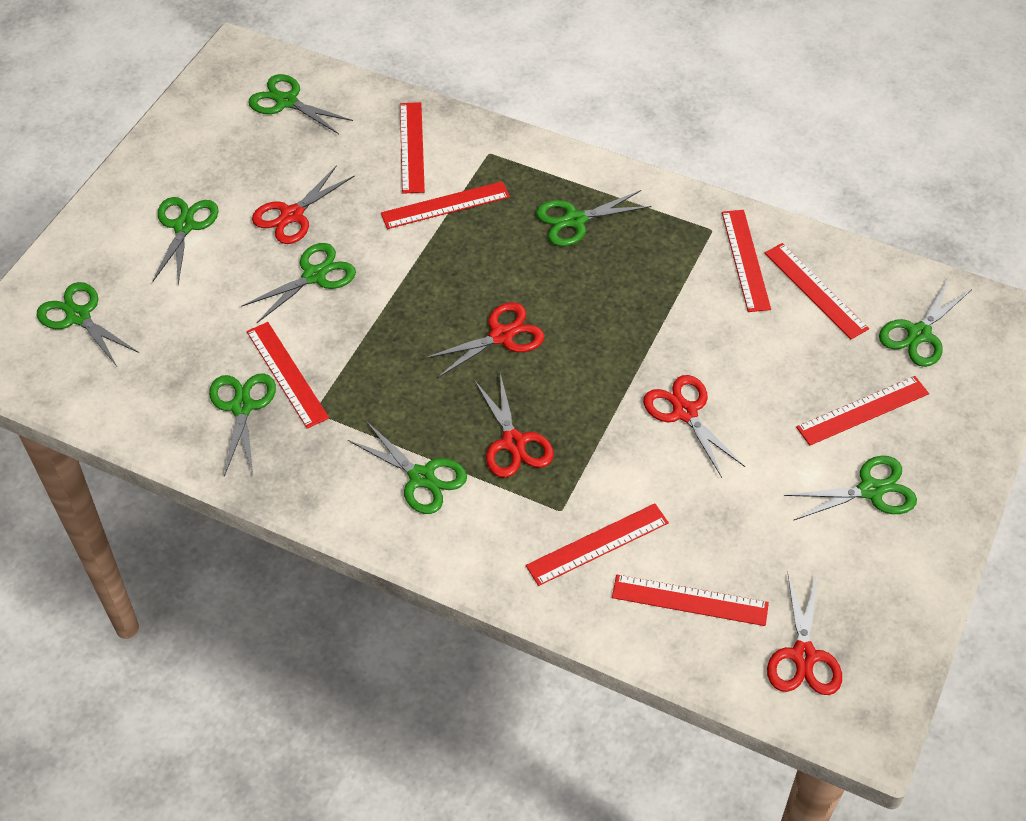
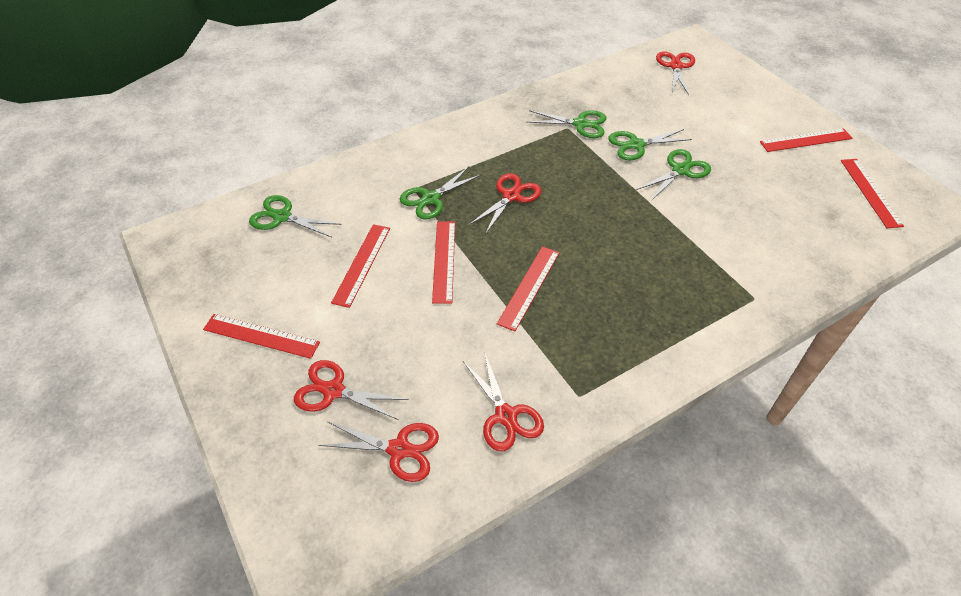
green scissors: [37,282,139,366] [152,197,219,285] [209,374,276,476] [241,243,356,323] [248,74,353,134] [348,421,467,514] [536,190,651,246] [784,456,917,520] [879,278,972,367] = 9 -> [249,195,342,237] [400,166,482,219] [527,110,606,138] [608,129,692,160] [636,149,711,201] = 5
red ruler: [246,322,329,429] [381,181,510,229] [400,102,425,194] [526,503,669,586] [612,575,769,626] [722,210,771,312] [765,243,869,339] [796,376,929,446] = 8 -> [203,314,320,359] [331,224,390,308] [432,221,455,304] [497,246,560,331] [760,128,852,152] [841,159,904,228] = 6

